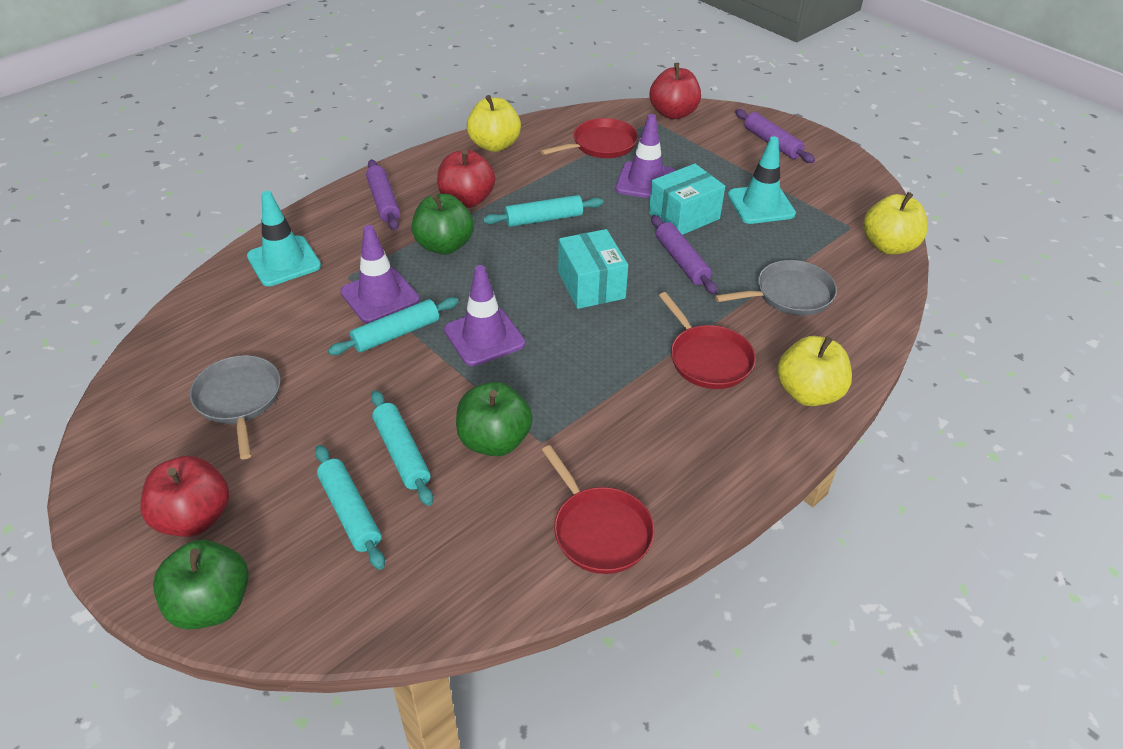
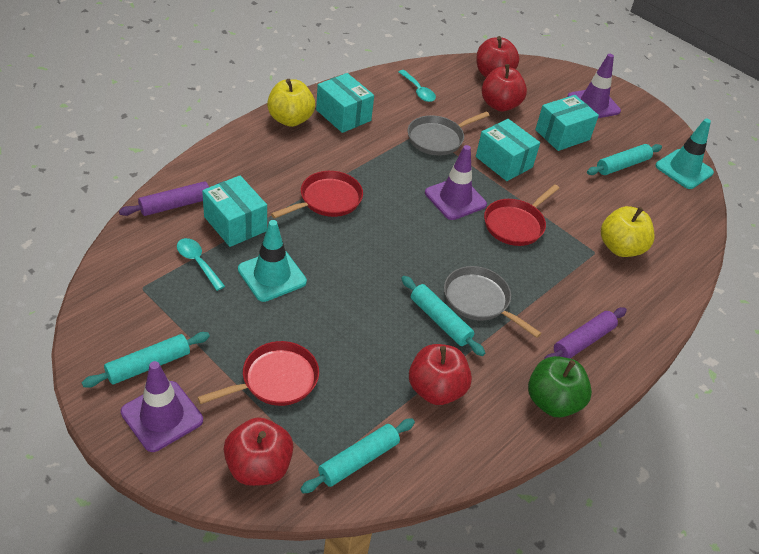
green apple: [153,540,249,630] [412,193,474,255] [456,382,533,456] = 3 -> [528,356,592,417] = 1
purple rolling pin: [366,160,400,230] [651,215,718,294] [735,109,815,163] = 3 -> [119,181,219,216] [544,307,627,359] = 2
red apple: [140,456,229,537] [437,150,495,208] [650,63,701,119] = 3 -> [223,417,294,486] [409,344,472,405] [476,36,519,77] [481,64,527,111] = 4
turquoise box: [558,229,628,309] [649,164,725,235] = 2 -> [202,175,267,247] [316,73,374,133] [476,119,540,181] [535,95,599,151] = 4
turquoise spoon: none = 0 -> [177,238,225,291] [399,70,436,102] = 2
yellow apple: [467,95,521,152] [777,336,852,406] [863,192,928,254] = 3 -> [267,79,315,127] [601,206,654,257] = 2

